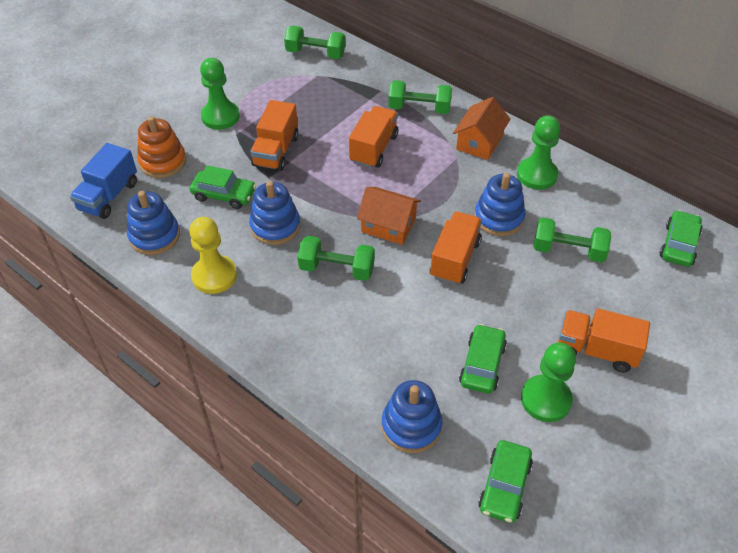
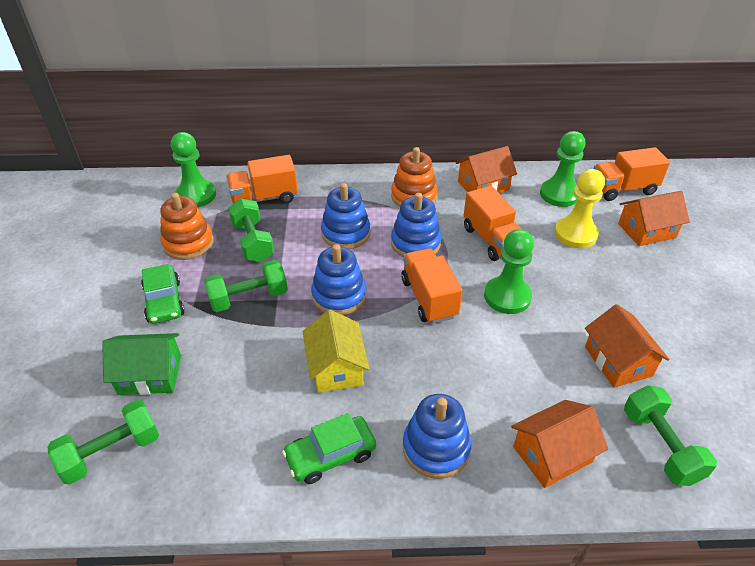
blue truck: [70,143,137,219] = 1 -> none = 0
green car: [190,165,256,209] [459,324,507,394] [478,440,533,523] [660,210,702,267] = 4 -> [141,264,184,324] [282,413,376,484] = 2
green house: none = 0 -> [102,333,181,395] = 1
orange house: [357,187,421,245] [453,97,511,160] = 2 -> [456,146,517,193] [511,400,608,488] [585,304,669,387] [618,191,690,246] = 4
orange stacking toy: [137,116,186,178] = 1 -> [160,193,214,260] [391,147,438,207] = 2
yellow house: none = 0 -> [303,310,370,393] = 1

